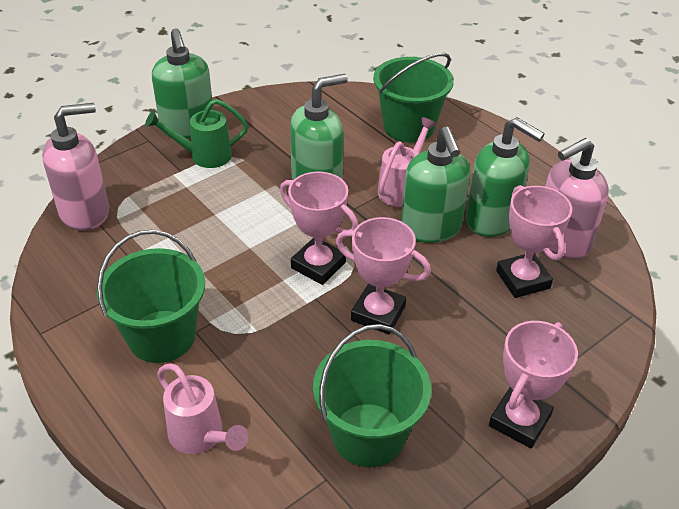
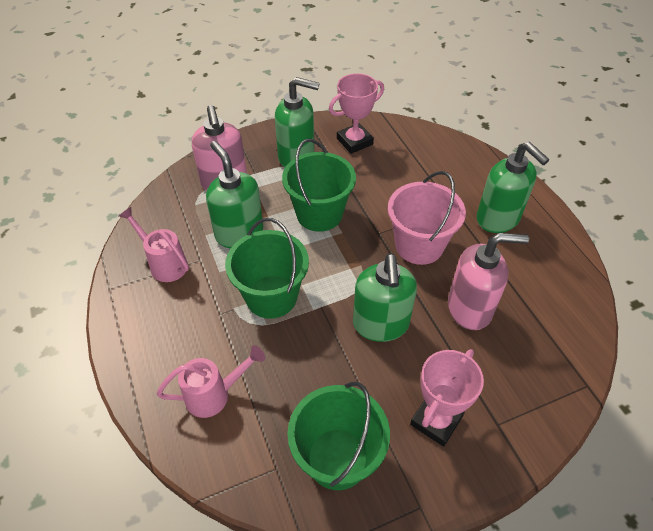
green watering can: [145,99,248,168] = 1 -> none = 0
pink bucket: none = 0 -> [388,171,466,265] = 1
pink trophy: [280,171,358,285] [336,217,431,334] [489,321,578,448] [496,185,572,298] = 4 -> [329,73,384,154] [410,349,484,447] = 2

